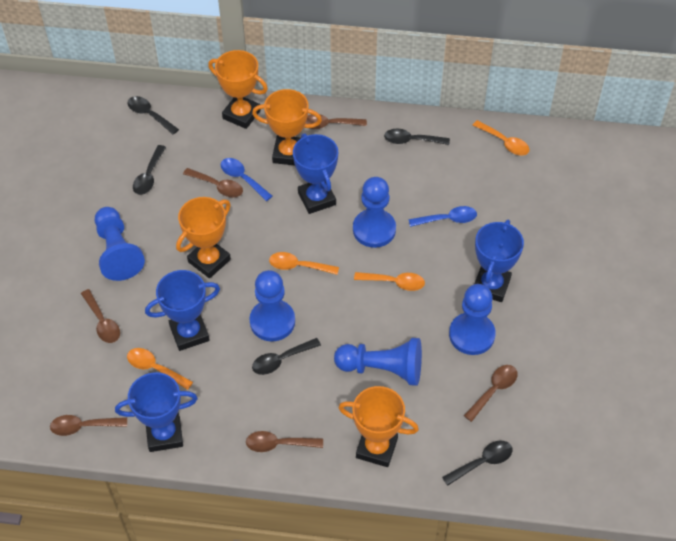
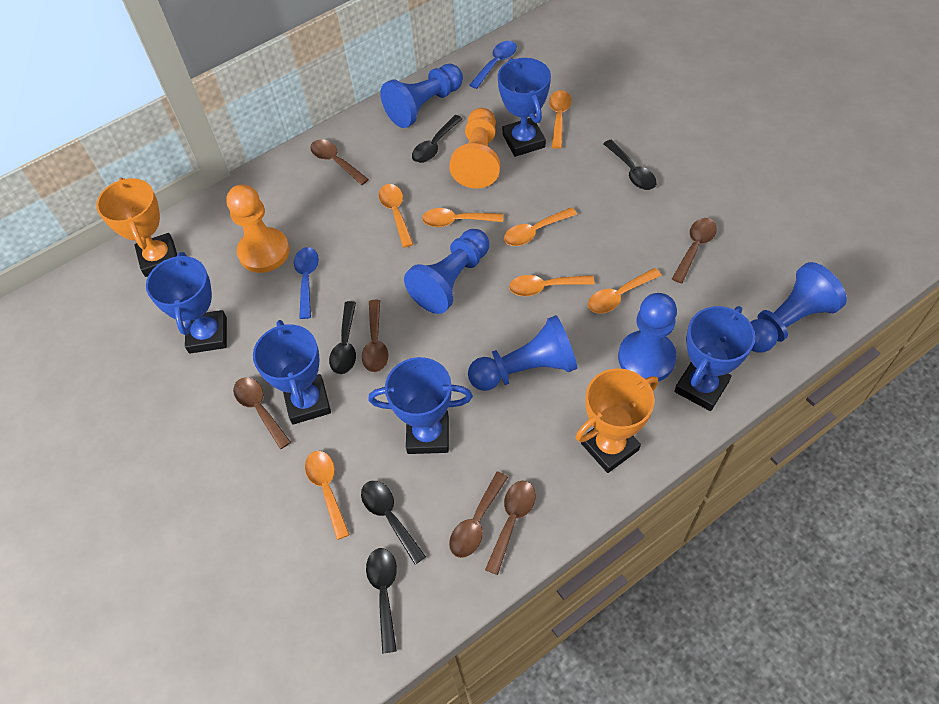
blue trophy: [115,372,198,452] [145,270,220,351] [293,133,338,214] [474,220,524,302] = 4 -> [146,252,227,354] [253,320,331,425] [368,357,473,454] [498,58,551,157] [674,306,755,411] = 5
orange pawn: none = 0 -> [226,184,290,273] [449,108,500,188] = 2
orange spoon: [127,348,193,390] [269,252,339,275] [354,272,425,291] [473,120,529,156] = 4 -> [305,451,350,540] [378,184,413,248] [422,208,503,227] [504,207,577,246] [509,275,595,296] [549,90,572,149] [588,268,661,313] = 7
orange trophy: [176,197,231,278] [208,50,268,129] [252,89,322,166] [339,386,419,467] = 4 -> [96,178,177,277] [576,368,658,473] = 2

